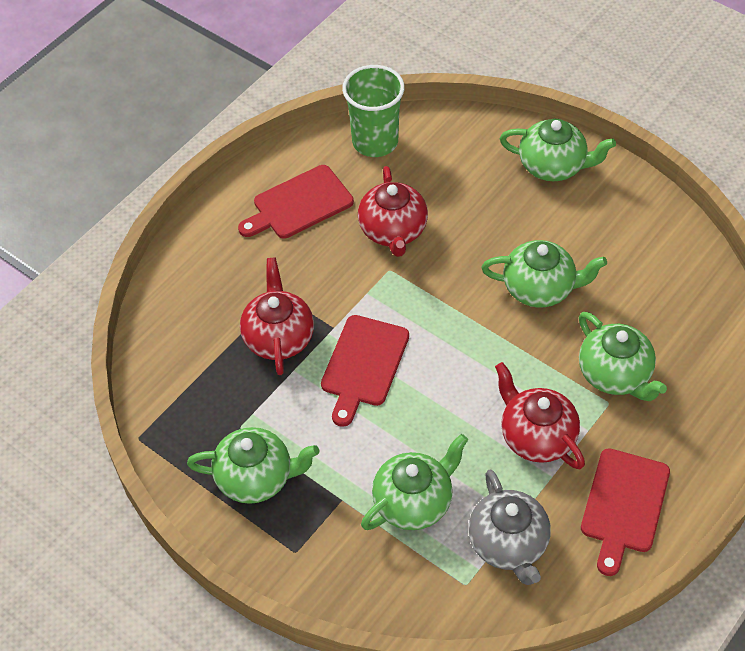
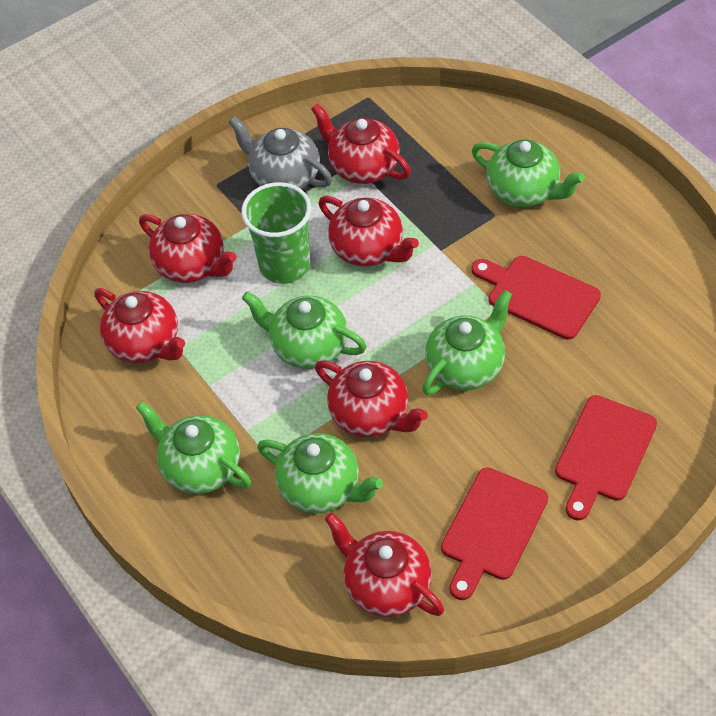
red teapot: [240,257,314,375] [358,166,428,257] [495,362,585,469] = 3 -> [94,288,185,363] [139,214,237,283] [311,104,411,184] [315,360,428,437] [319,196,419,267] [325,513,444,617] = 6

